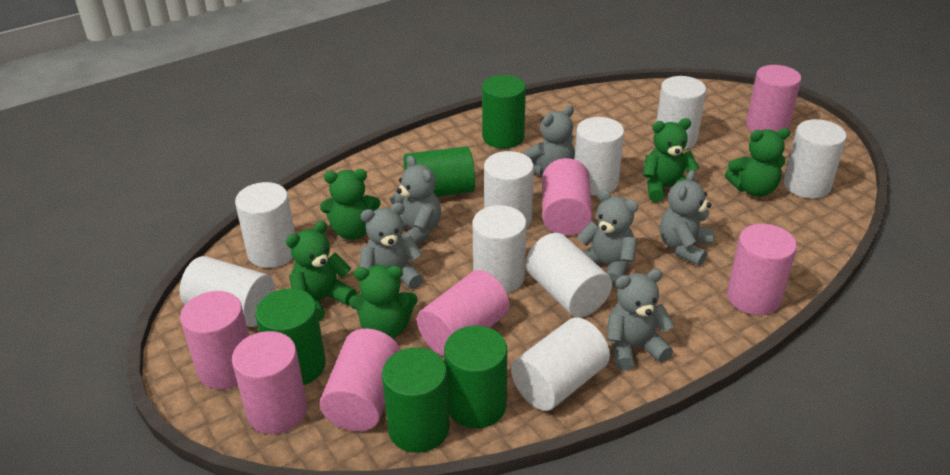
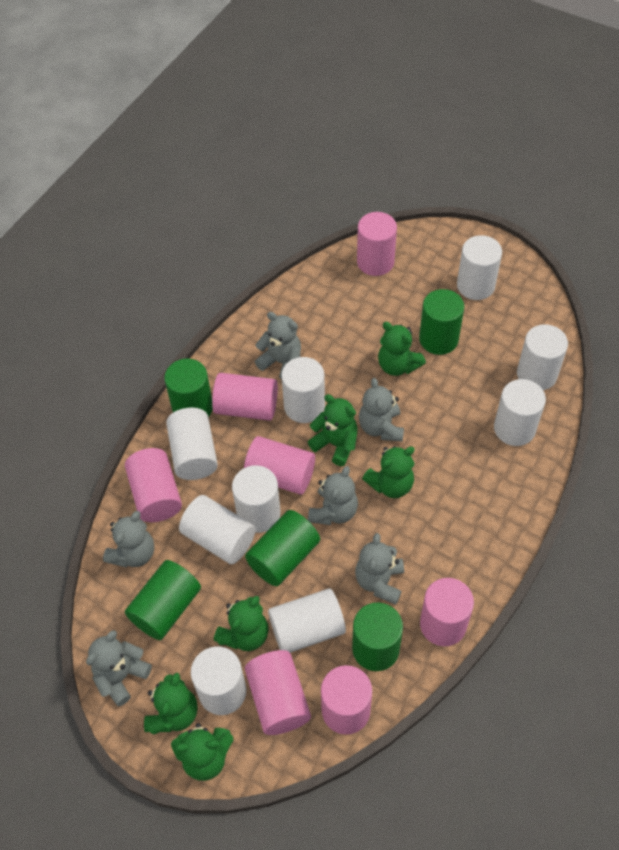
green teddy bear: [286,221,357,321] [320,169,381,240] [349,265,418,339] [643,118,699,202] [725,128,790,197] = 5 -> [144,673,198,735] [171,723,233,781] [214,596,269,651] [308,394,358,466] [362,446,415,498] [378,322,426,376] = 6

